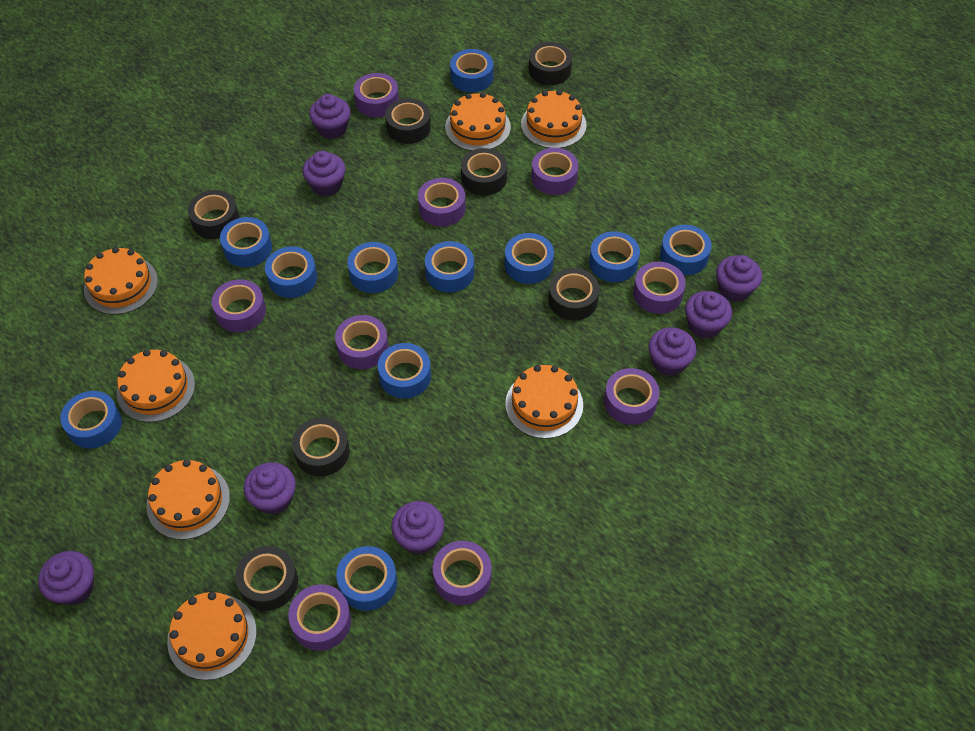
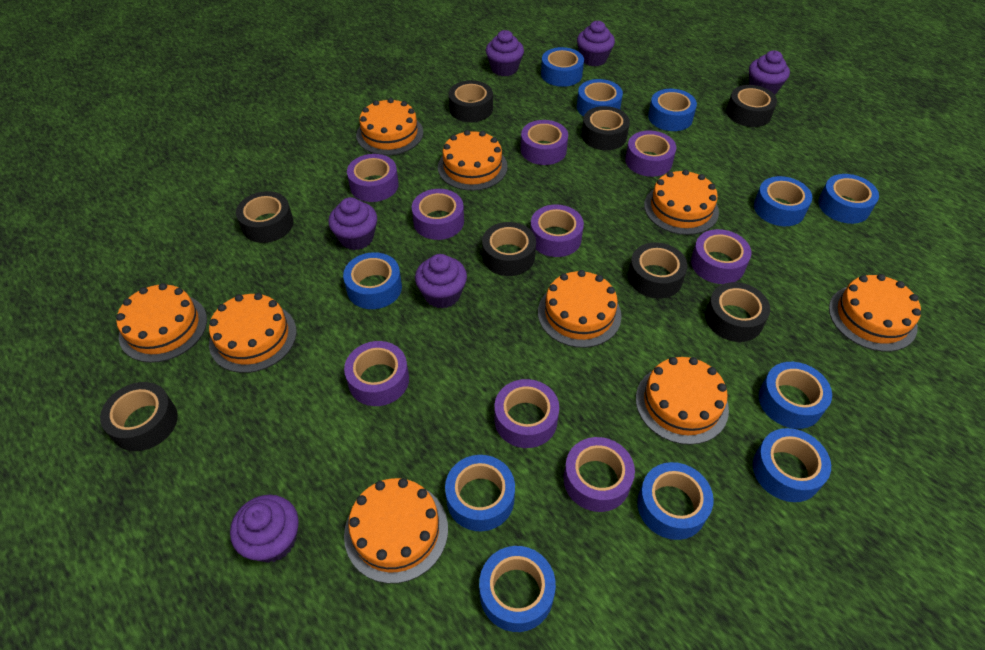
black tape: [188,190,239,239] [235,546,298,611] [292,418,350,476] [385,98,431,144] [461,148,507,196] [529,42,572,85] [548,268,600,321] = 7 -> [100,382,178,451] [236,191,294,243] [449,80,493,122] [482,222,536,276] [582,106,630,150] [628,242,688,299] [705,282,770,342] [726,85,777,127] = 8
orange cake: [84,247,158,315] [116,350,195,422] [147,460,230,540] [167,592,257,680] [445,92,511,151] [505,365,583,439] [521,90,587,148] = 7 -> [116,283,207,363] [209,293,297,373] [344,478,448,584] [356,98,423,155] [438,130,508,191] [538,270,622,348] [636,357,729,445] [644,169,719,235] [829,274,921,352] = 9
purple cupcake: [38,551,94,606] [244,462,296,514] [303,151,346,197] [309,94,351,139] [391,501,444,554] [648,327,697,376] [685,291,732,338] [716,255,762,302] = 8 -> [230,495,299,563] [328,197,377,250] [415,254,467,308] [486,30,524,76] [577,21,615,67] [749,50,790,95] = 6

